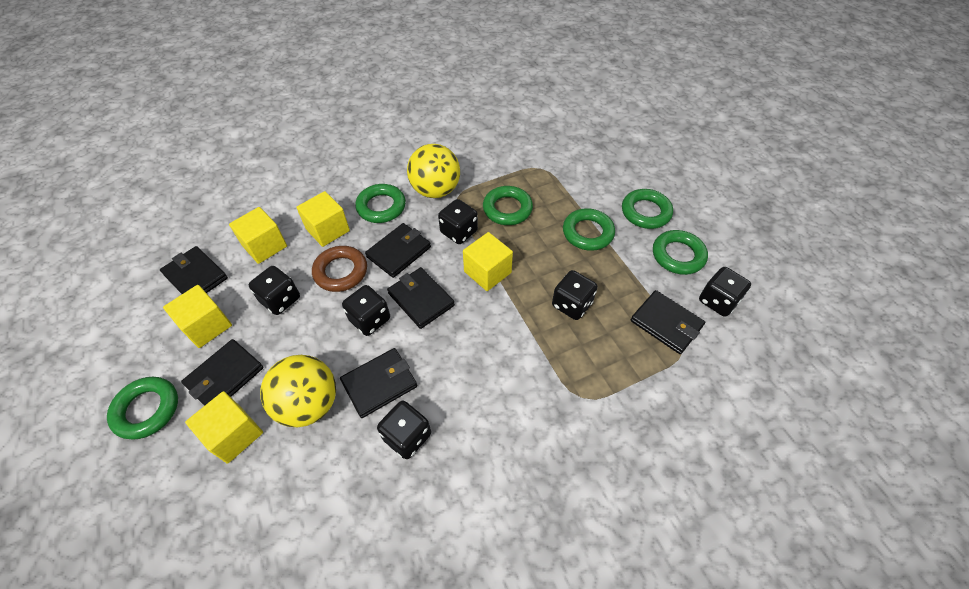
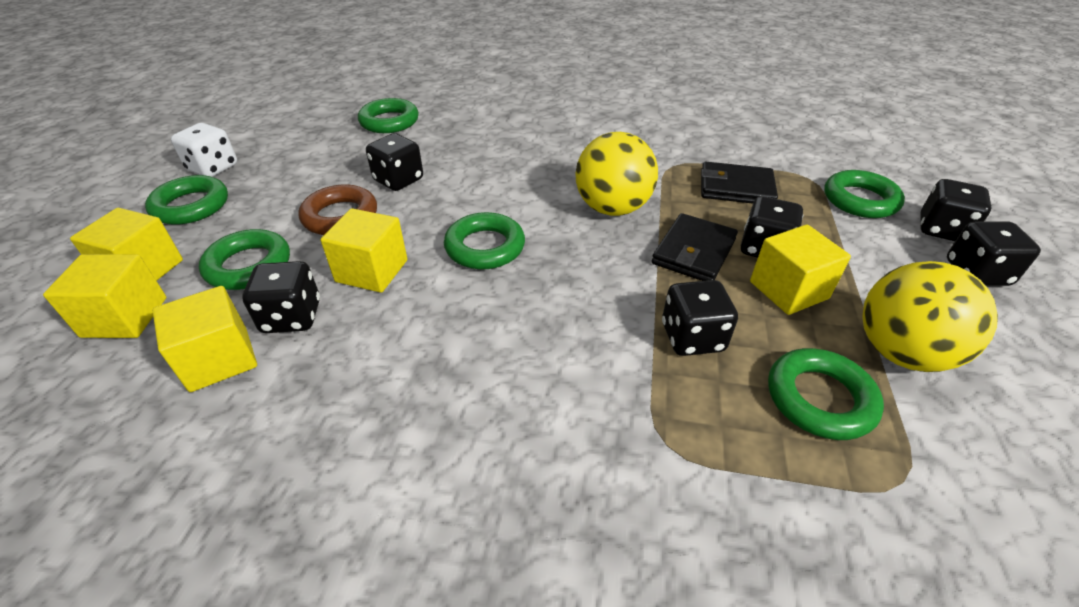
black wallet: [160,246,228,294] [181,339,264,406] [340,348,417,418] [365,223,431,278] [387,267,455,329] [631,290,705,354] = 6 -> [652,213,738,281] [701,161,778,204] = 2
white dice: none = 0 -> [171,123,237,177] = 1

